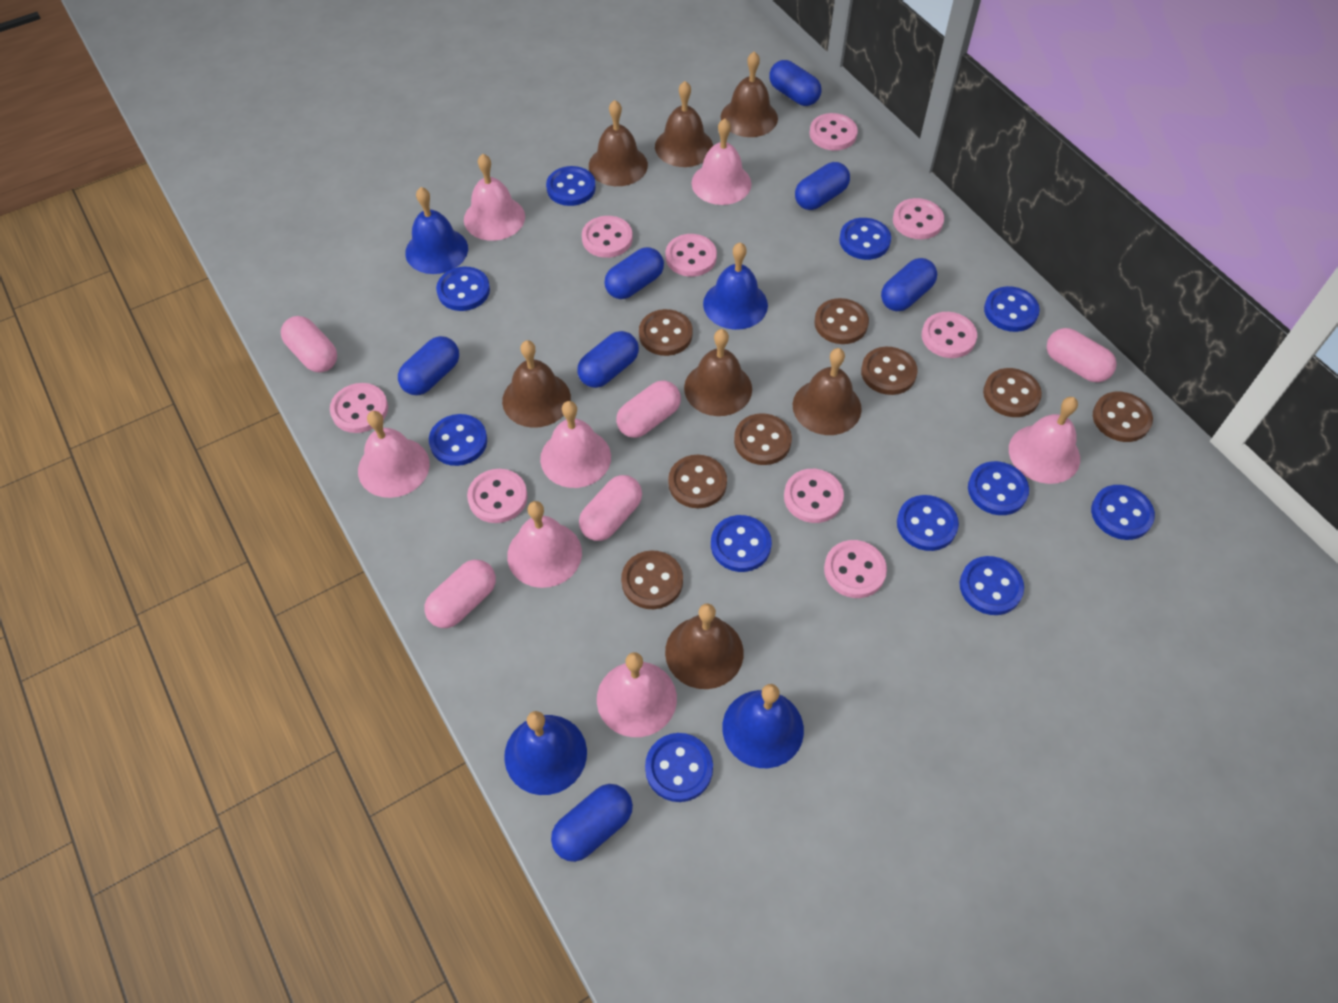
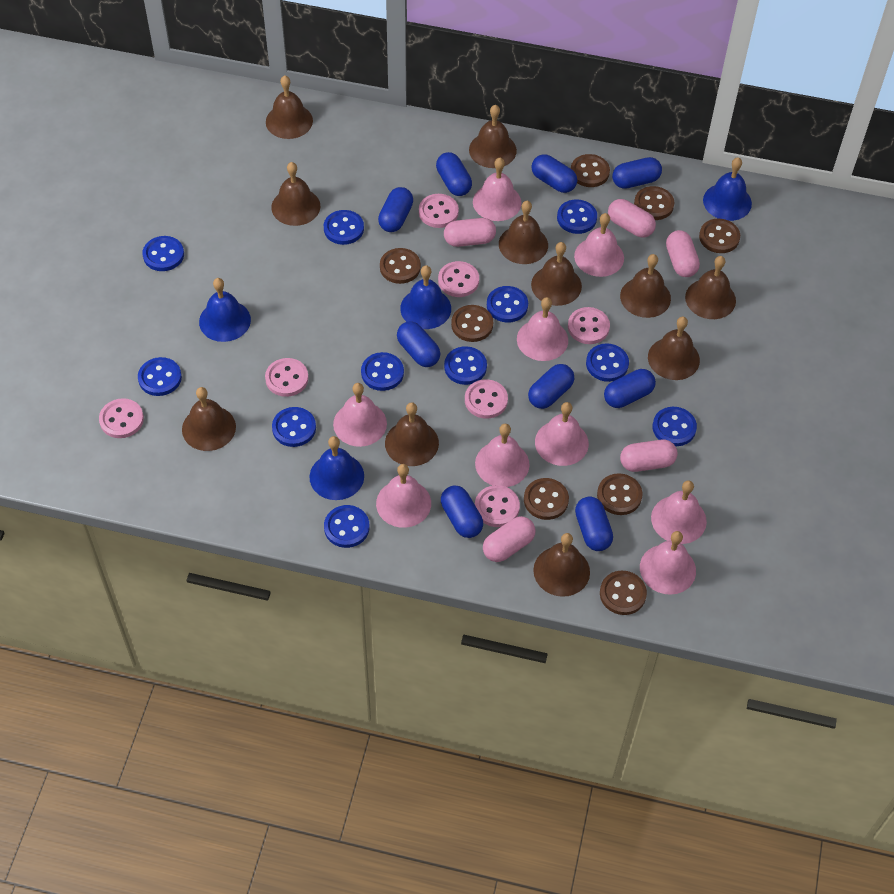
blue capsule: [398,336,459,395] [551,784,633,862] [577,331,639,388] [604,247,664,299] [769,60,821,106] [795,162,850,210] [881,258,937,311] = 7 -> [378,187,413,232] [397,321,440,367] [436,152,472,196] [441,485,483,538] [528,364,574,409] [531,154,577,193] [575,496,613,551] [604,369,656,408] [612,157,662,189] = 9
brown bell: [502,340,571,428] [589,100,648,186] [655,81,713,167] [665,604,744,689] [684,329,752,416] [721,51,778,137] [793,348,862,435] = 7 -> [182,387,236,451] [266,75,313,139] [271,162,320,226] [385,402,439,466] [469,105,517,168] [499,201,548,264] [531,242,582,306] [533,533,590,597] [620,254,671,318] [648,317,700,380] [685,256,736,319] = 11
pink bell: [358,411,430,498] [464,154,525,241] [507,501,582,588] [540,401,611,488] [597,652,677,737] [691,118,751,205] [1009,397,1080,484] = 7 -> [333,383,387,447] [376,464,431,528] [473,158,522,221] [475,424,530,487] [517,297,568,361] [535,402,589,466] [574,213,624,277] [640,531,696,595] [651,480,707,544] = 9
pink button: [330,383,388,433] [467,469,528,523] [582,216,633,258] [666,234,717,277] [784,469,844,523] [810,113,858,151] [824,540,887,598] [893,198,944,239] [922,312,977,358] = 9 -> [99,398,144,438] [265,358,308,397] [419,194,459,228] [438,261,479,297] [465,379,508,419] [475,485,520,527] [568,307,610,344] = 7

